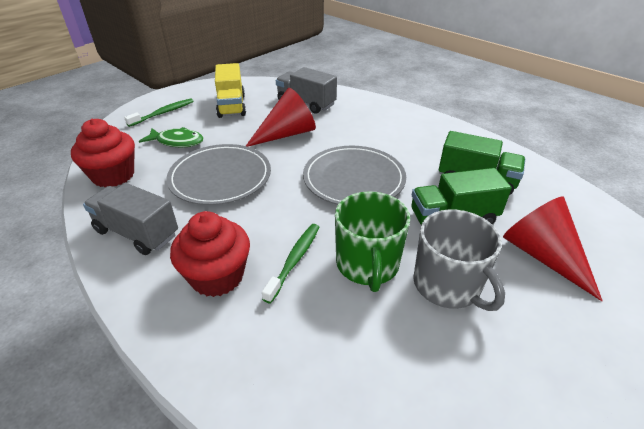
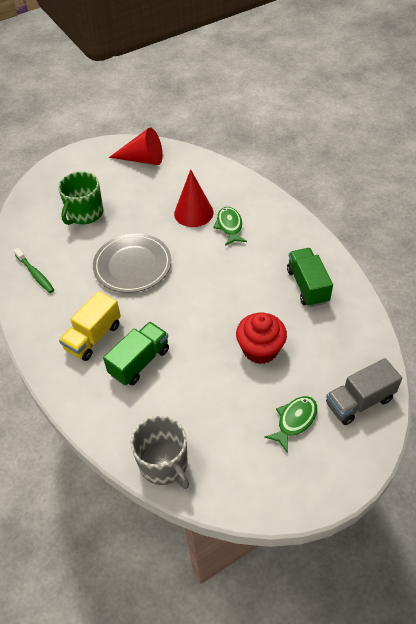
green fish: [139,127,203,147] = 1 -> [213,207,247,246] [264,396,317,453] = 2
green toothbrush: [124,99,193,127] [262,224,319,303] = 2 -> [13,248,54,293] = 1
grey plate: [166,144,271,205] [303,146,406,205] = 2 -> [93,233,171,293] = 1
grey truck: [83,183,178,255] [276,67,337,114] = 2 -> [326,358,402,425] = 1
red cupcake: [71,119,135,188] [170,211,250,297] = 2 -> [236,313,287,364] = 1

